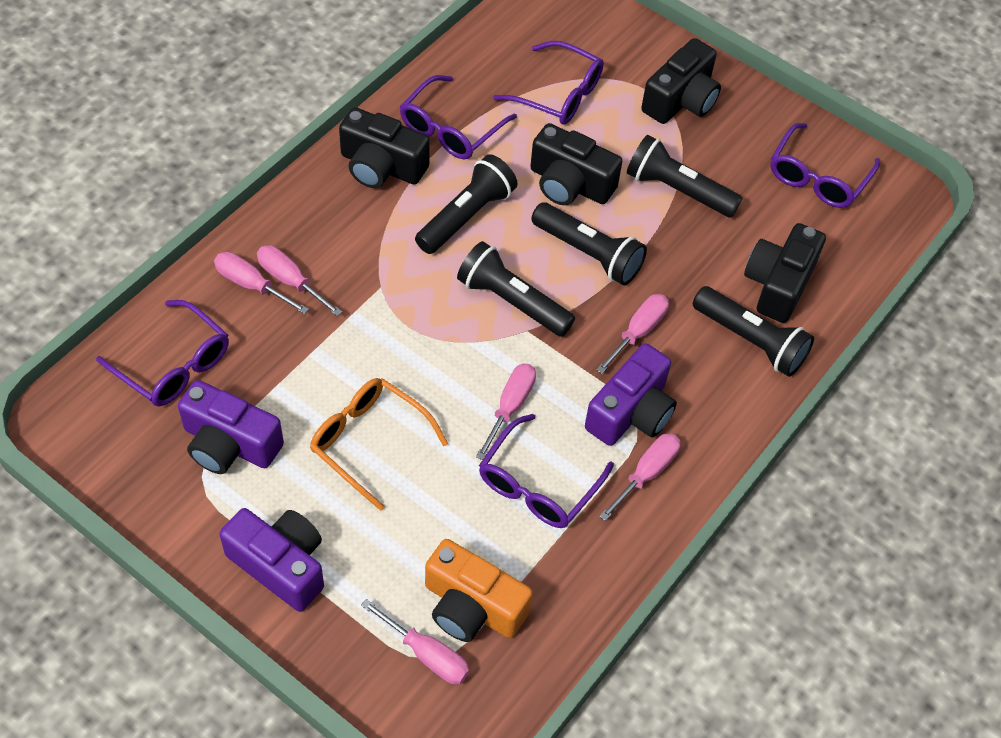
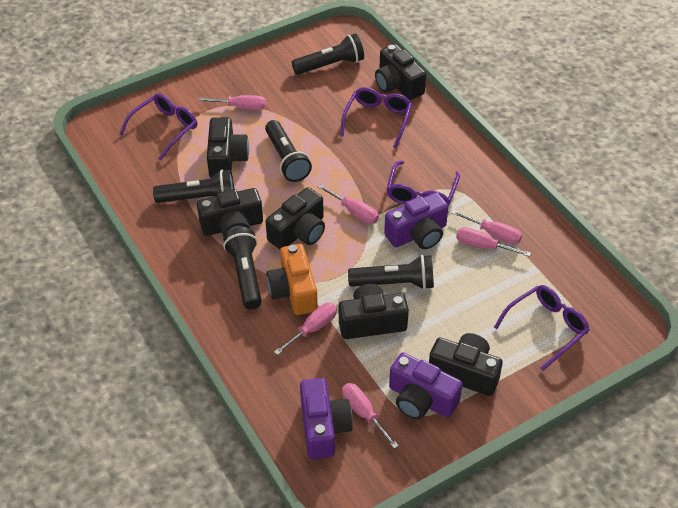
black camera: [339,107,430,188] [530,123,622,205] [641,38,721,124] [744,223,826,323] = 4 -> [197,188,263,237] [207,117,249,178] [266,187,325,249] [339,284,409,339] [375,44,426,100] [429,333,503,396] = 6
orange glasses: [310,378,448,511] = 1 -> none = 0
purple glasses: [96,300,229,406] [400,75,517,159] [479,414,614,528] [493,41,604,125] [770,123,880,208] = 5 -> [119,93,197,160] [340,87,412,148] [387,161,460,207] [494,285,590,371] = 4

